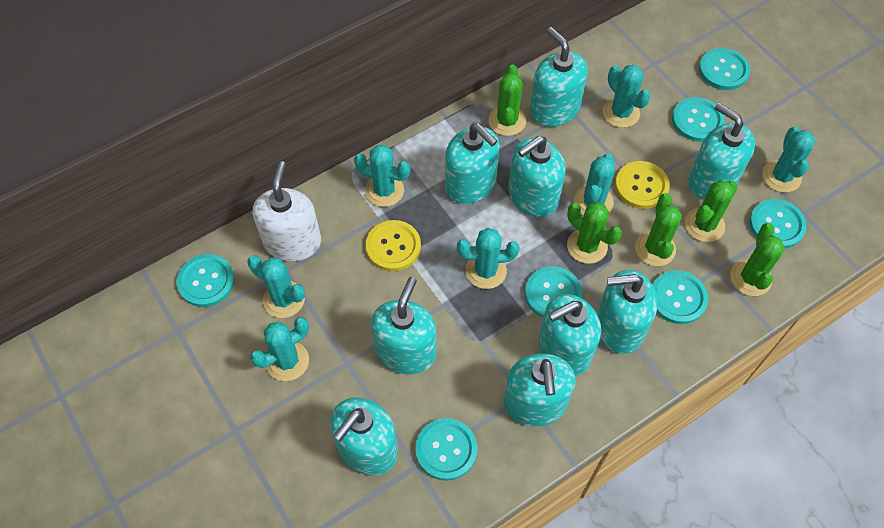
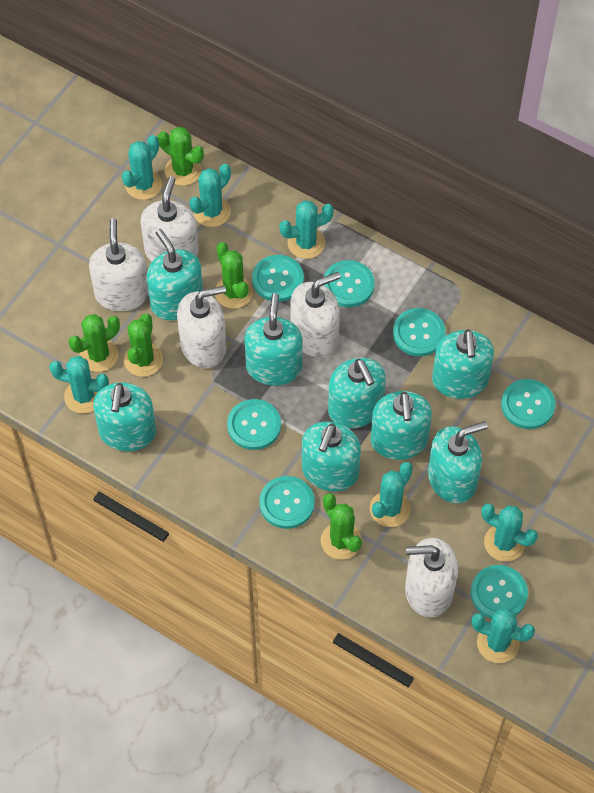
turquoise soap dispenser: [330,398,398,476] [371,277,437,374] [445,123,500,204] [503,353,575,426] [509,136,566,217] [530,27,588,127] [538,294,601,376] [597,270,658,354] [688,103,755,199] = 9 -> [93,383,156,451] [146,229,203,320] [244,293,303,386] [302,422,361,492] [328,358,386,428] [371,391,432,460] [428,421,488,504] [432,329,494,399] = 8
white soap dispenser: [253,161,321,261] = 1 -> [89,218,149,311] [141,176,199,262] [177,286,226,368] [290,272,341,358] [405,538,458,617] = 5
yellow button: [366,220,421,271] [615,161,670,209] = 2 -> none = 0

